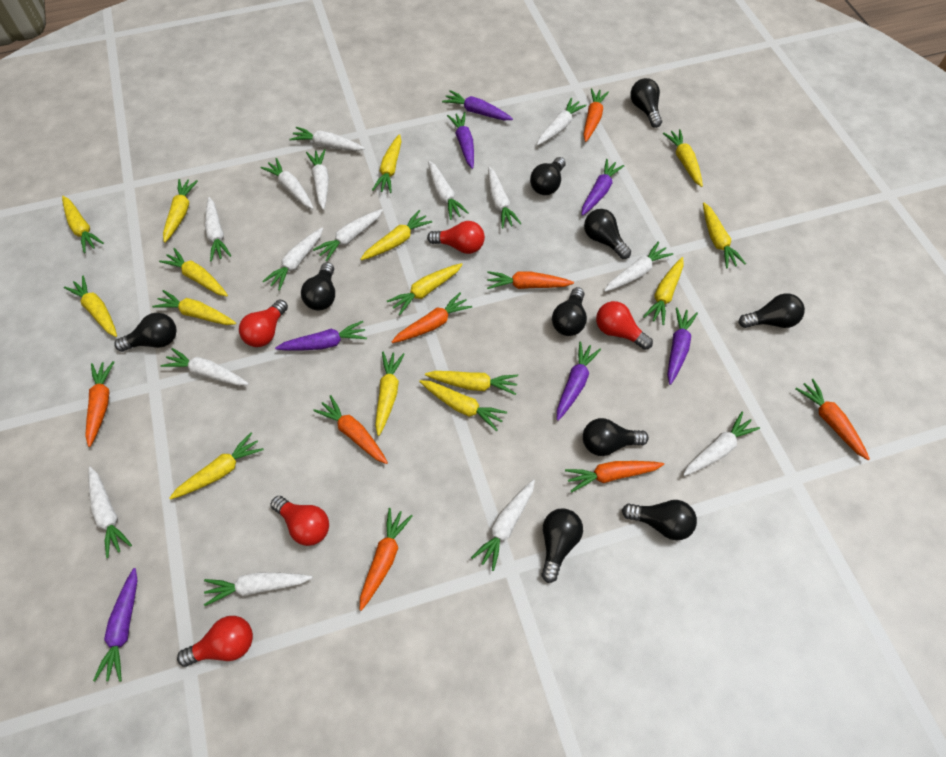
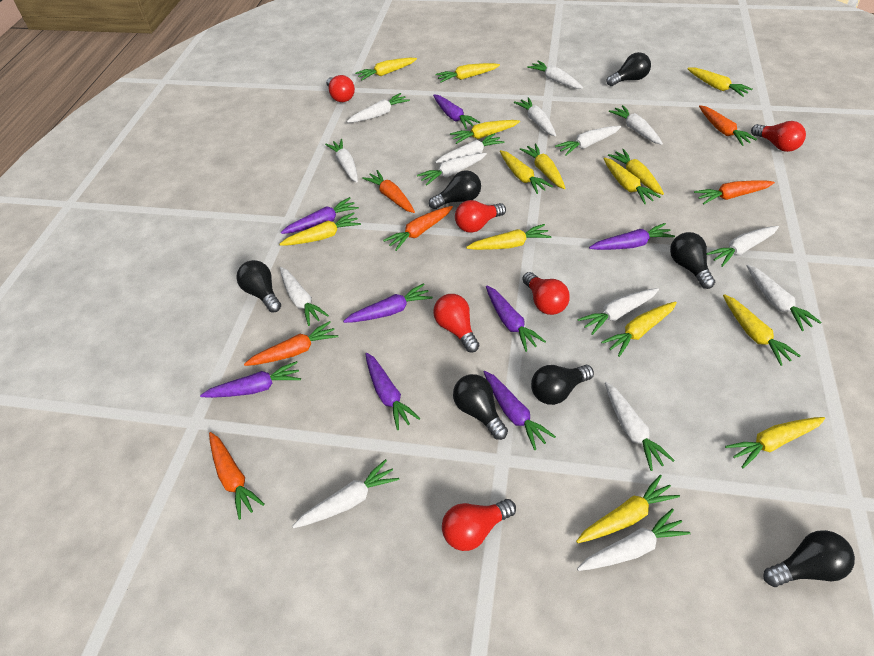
black light bulb: [114,313,177,352] [301,262,335,311] [530,157,566,195] [541,508,583,583] [552,287,587,336] [583,418,649,456] [584,209,631,259] [622,500,697,540] [630,78,662,128] [739,293,805,328] = 10 -> [236,260,281,313] [429,170,481,209] [453,374,508,440] [531,365,594,405] [606,52,651,86] [670,232,715,289] [763,530,855,587] = 7
orange carrot: [85,361,114,447] [313,395,388,464] [360,508,413,611] [391,292,472,343] [487,271,574,289] [565,461,664,493] [584,88,609,142] [795,379,870,460] = 8 -> [209,432,265,520] [244,321,338,366] [362,170,415,213] [383,206,453,251] [694,181,775,205] [699,105,757,146] = 6
purple carrot: [93,568,138,682] [275,321,367,351] [442,90,513,120] [447,112,474,169] [557,342,601,421] [581,159,624,216] [667,307,698,385] = 7 -> [200,361,301,398] [281,197,359,234] [343,283,433,323] [365,353,420,430] [433,94,480,129] [484,371,556,450] [486,286,546,352] [589,223,675,250] = 8
red light bulb: [177,616,253,667] [239,299,288,347] [270,496,329,546] [427,221,485,254] [596,301,653,350] = 5 -> [326,75,355,102] [433,294,480,353] [442,499,516,551] [455,200,506,233] [522,272,570,315] [751,121,806,152] = 6
yellow carrot: [62,196,104,253] [64,276,117,337] [152,290,236,325] [159,248,228,296] [163,179,198,243] [170,433,264,500] [360,210,432,260] [372,134,402,193] [375,352,405,436] [387,263,463,315] [419,380,507,431] [425,371,518,395] [643,257,684,325] [663,129,703,187] [703,203,746,269] = 15 -> [279,212,361,246] [355,58,417,81] [436,63,500,83] [450,120,520,144] [466,224,552,250] [500,150,553,194] [520,143,566,189] [576,475,680,543] [601,301,677,357] [603,158,661,204] [608,149,664,195] [687,68,753,97] [723,294,801,366] [725,417,825,469] = 14

